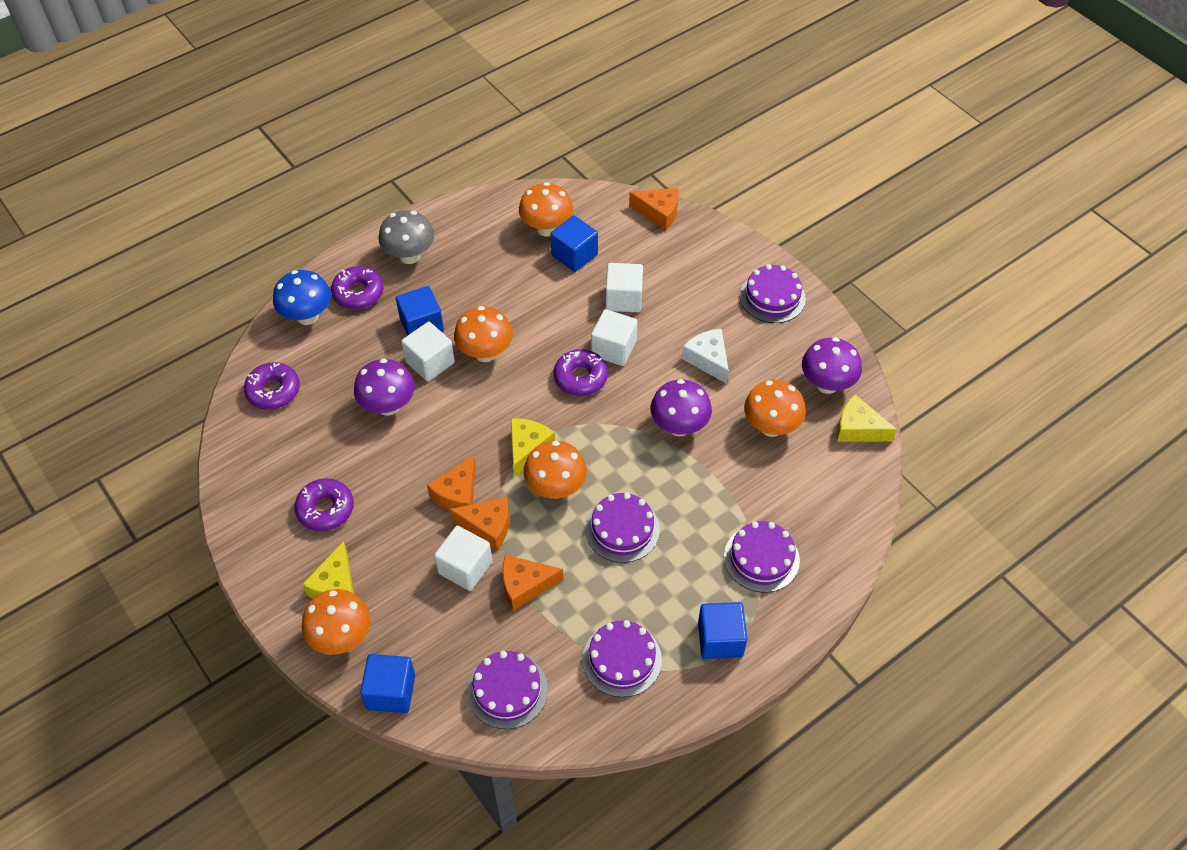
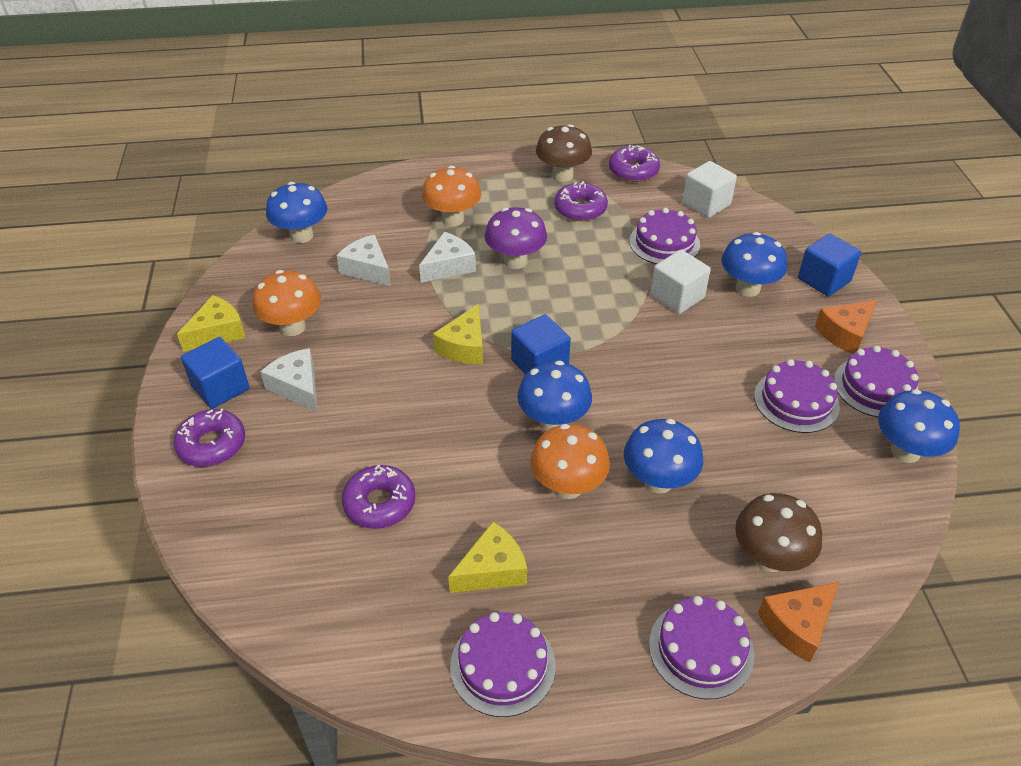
blue cube: [360,654,415,713] [396,286,444,336] [551,215,598,272] [698,602,747,659] = 4 -> [181,337,250,409] [511,314,571,375] [798,234,861,297] = 3
blue mushroom: [273,270,331,325] = 1 -> [266,182,328,243] [517,361,592,431] [624,419,703,494] [721,232,787,297] [878,389,960,463] = 5
brown mushroom: none = 0 -> [536,124,592,182] [735,493,822,572] = 2
grey mushroom: [379,210,434,264] = 1 -> none = 0
orange cheese: [427,455,476,511] [449,497,509,550] [502,555,563,611] [629,188,679,230] = 4 -> [758,582,839,663] [815,300,877,354] = 2
orange mushroom: [302,589,371,655] [454,306,513,362] [519,182,573,236] [523,441,587,499] [744,380,806,437] = 5 -> [252,270,321,336] [422,166,481,226] [530,424,610,499] = 3
purple mushroom: [354,359,415,416] [650,379,712,437] [802,337,862,394] = 3 -> [485,207,547,269] = 1
white cheese: [682,328,729,384] = 1 -> [260,348,318,412] [337,234,391,286] [419,232,476,283] = 3
white cube: [401,322,455,382] [434,526,492,591] [591,309,638,366] [605,263,643,312] = 4 -> [651,250,711,314] [682,161,737,218] = 2

